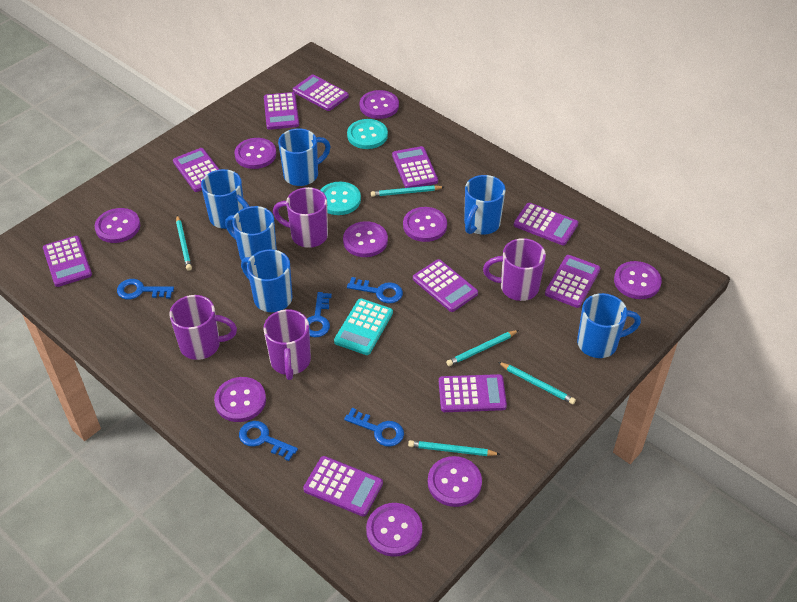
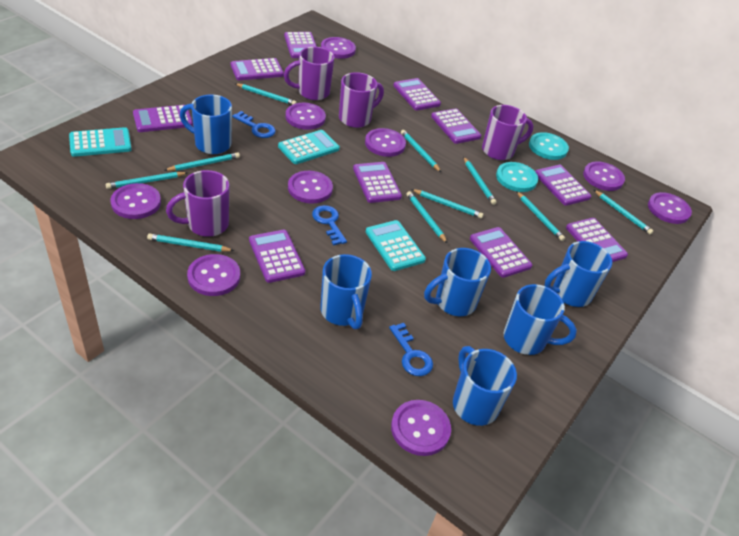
blue key: [117,279,174,299] [239,421,298,461] [307,292,332,337] [344,408,404,447] [347,277,403,304] = 5 -> [232,111,276,138] [312,205,347,245] [389,323,433,376] = 3
turquoise calculator: [334,298,393,355] = 1 -> [69,127,132,157] [278,130,340,164] [366,220,426,271] = 3
turquoise pencil: [176,215,192,271] [371,185,444,197] [408,440,500,456] [446,330,519,366] [498,362,576,404] = 5 -> [106,172,188,189] [147,234,234,252] [164,152,240,171] [235,83,297,105] [401,130,441,172] [406,191,448,244] [411,189,483,219] [464,157,497,205] [516,191,565,241] [594,190,653,235] = 10

